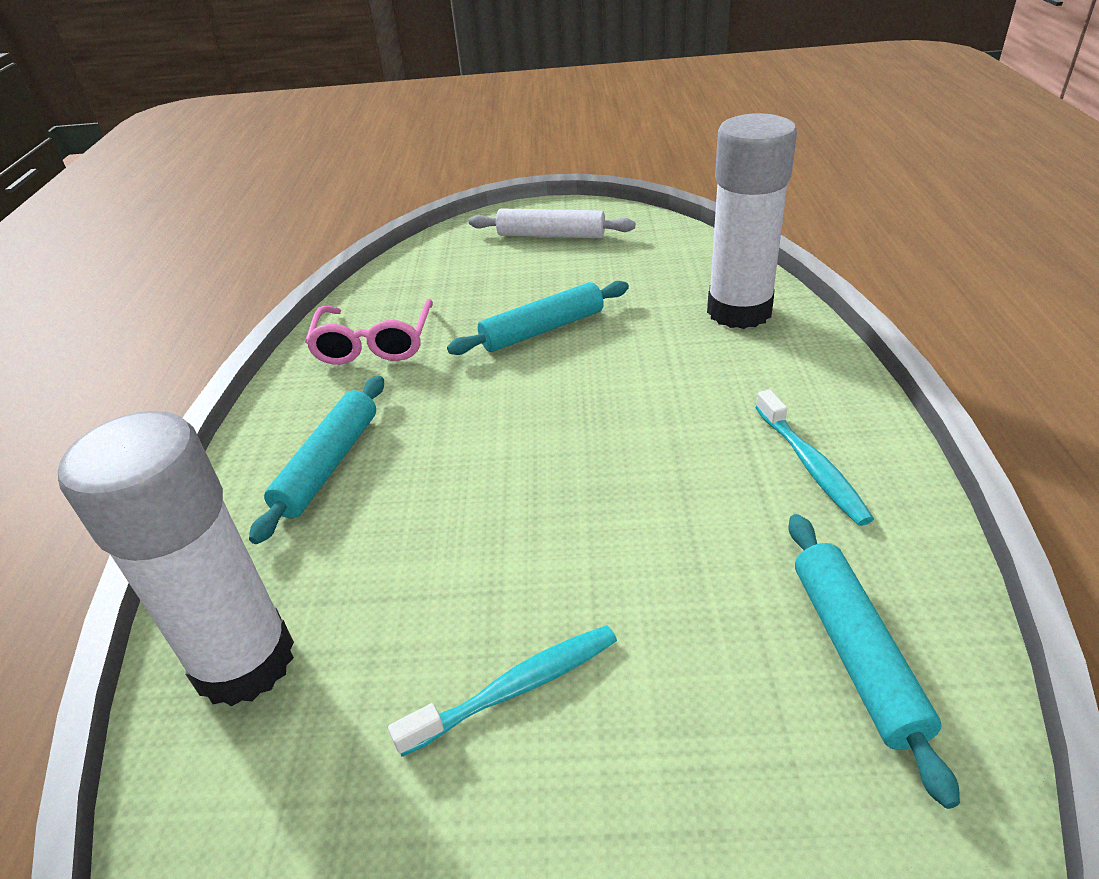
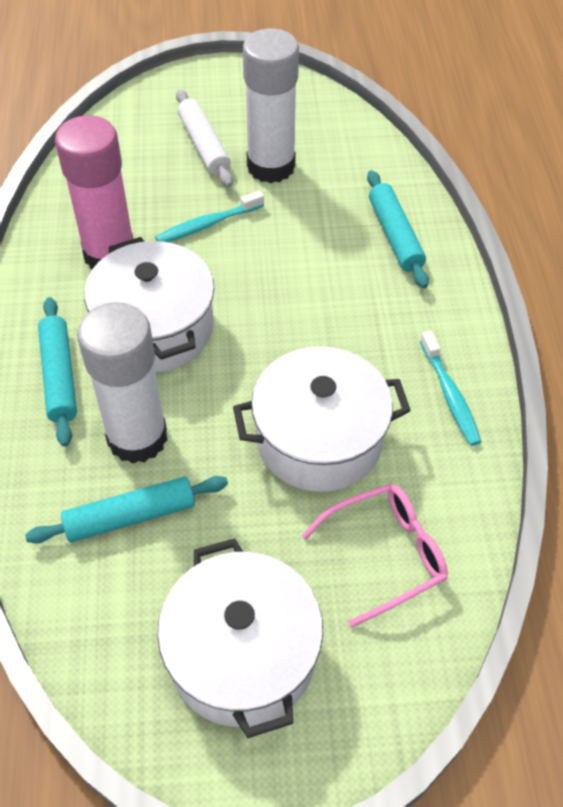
pink glue stick: none = 0 -> [55,115,133,269] = 1
white pot: none = 0 -> [84,237,215,372] [157,538,323,738] [233,346,411,492] = 3

